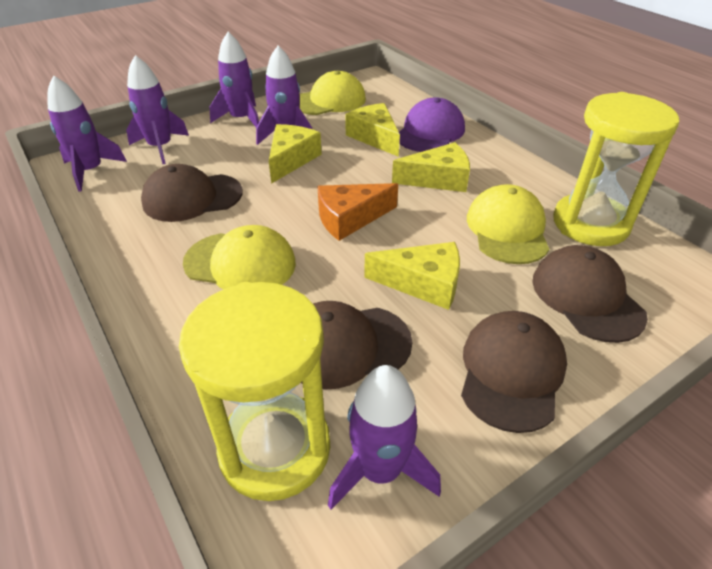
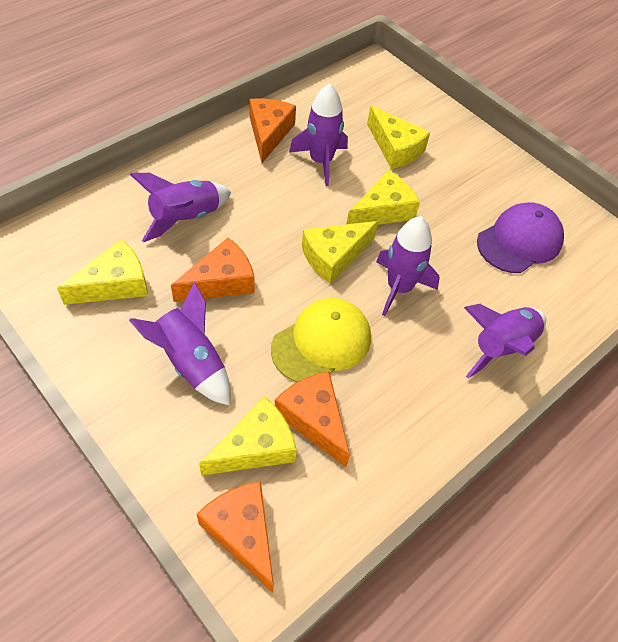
brown cap: [141,164,243,222] [301,301,412,390] [461,311,567,433] [532,245,648,343] = 4 -> none = 0
orange cheese: [317,183,398,241] = 1 -> [171,238,255,302] [197,481,274,593] [250,98,296,163] [275,371,350,467] = 4
yellow cap: [183,225,296,289] [300,71,366,115] [467,184,549,264] = 3 -> [271,298,371,382] = 1
yellow cheese: [269,124,322,184] [345,103,400,157] [364,242,460,310] [392,142,470,192] = 4 -> [57,239,148,305] [199,396,297,476] [302,221,378,283] [347,170,420,225] [367,106,430,169] = 5
yellow hourglass: [179,282,330,501] [553,92,679,246] = 2 -> none = 0

